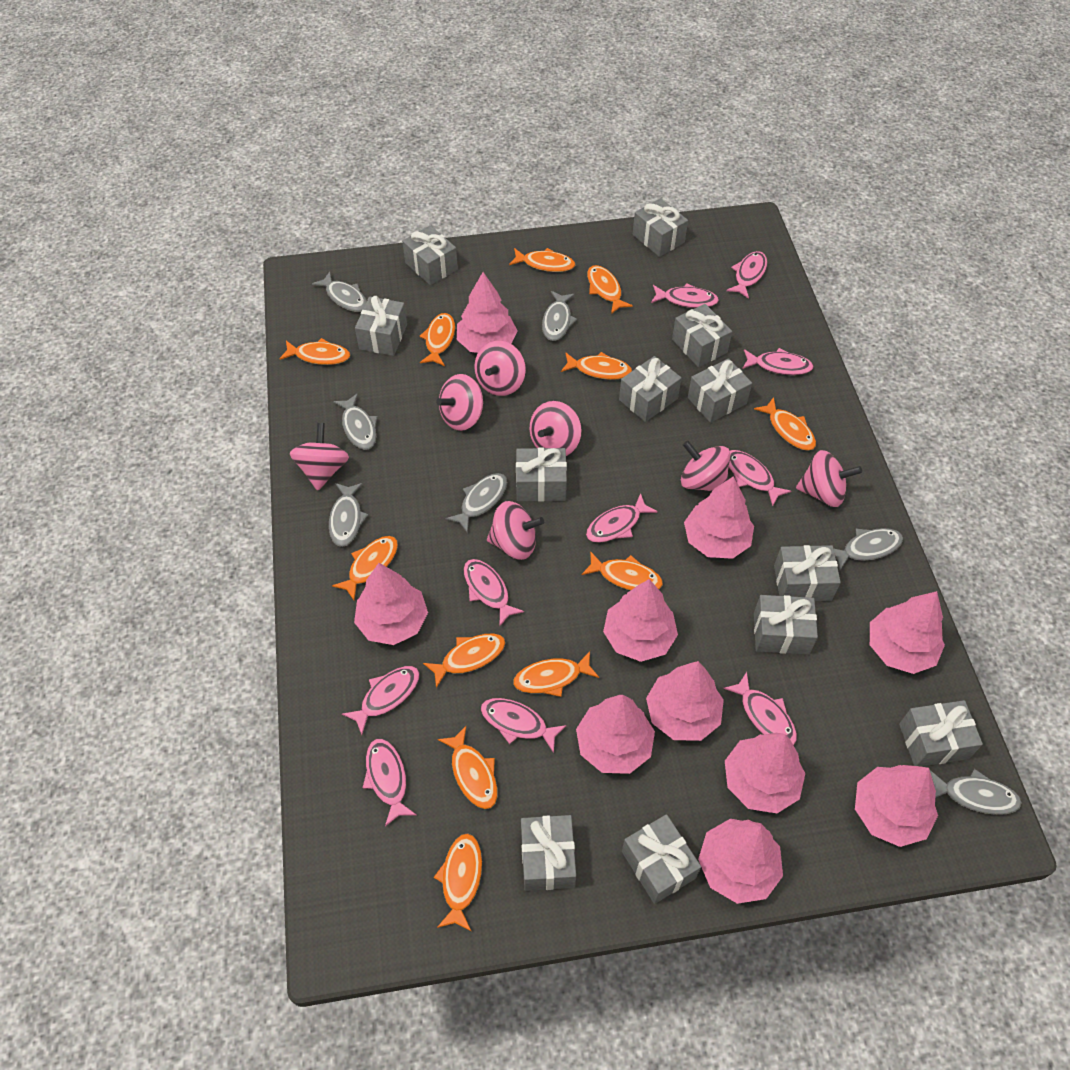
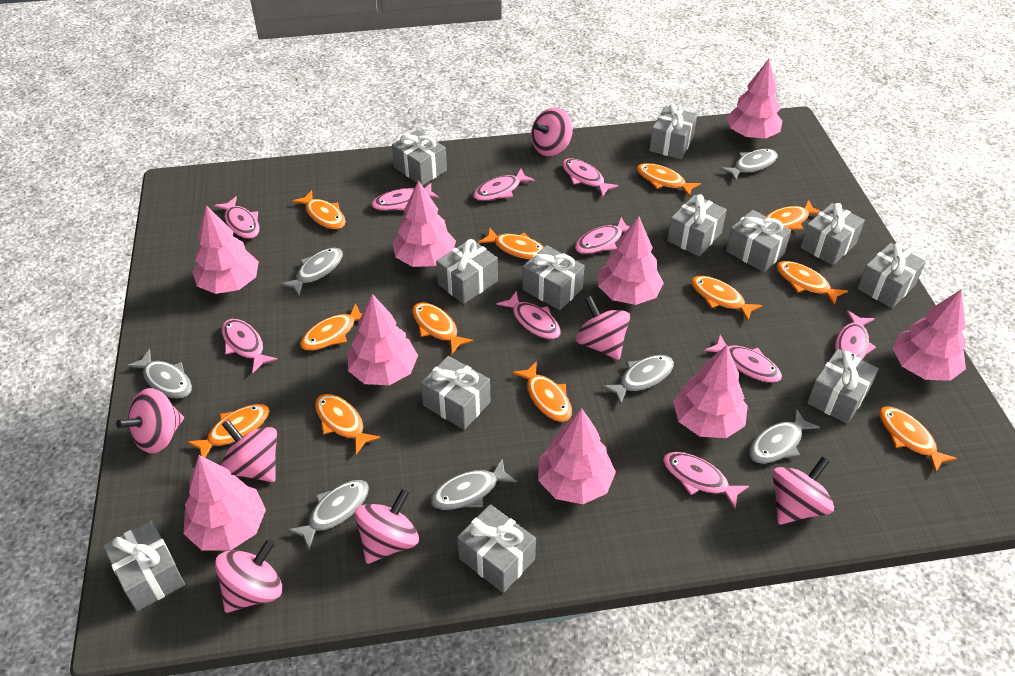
pink tree: [354,563,428,645] [457,272,517,353] [576,695,655,774] [603,579,678,662] [646,661,724,741] [684,476,754,559] [698,819,783,904] [725,733,805,813] [855,765,938,847] [870,591,945,674] = 10 -> [184,455,266,550] [193,205,259,294] [348,294,418,385] [392,180,456,267] [538,408,616,504] [598,216,664,305] [673,345,748,438] [727,59,782,139] [892,290,967,381] = 9

